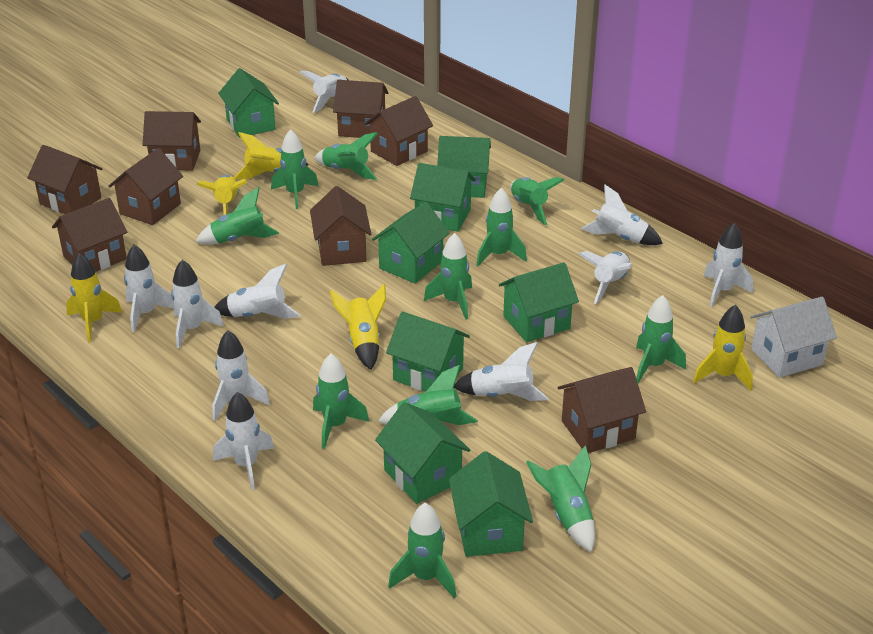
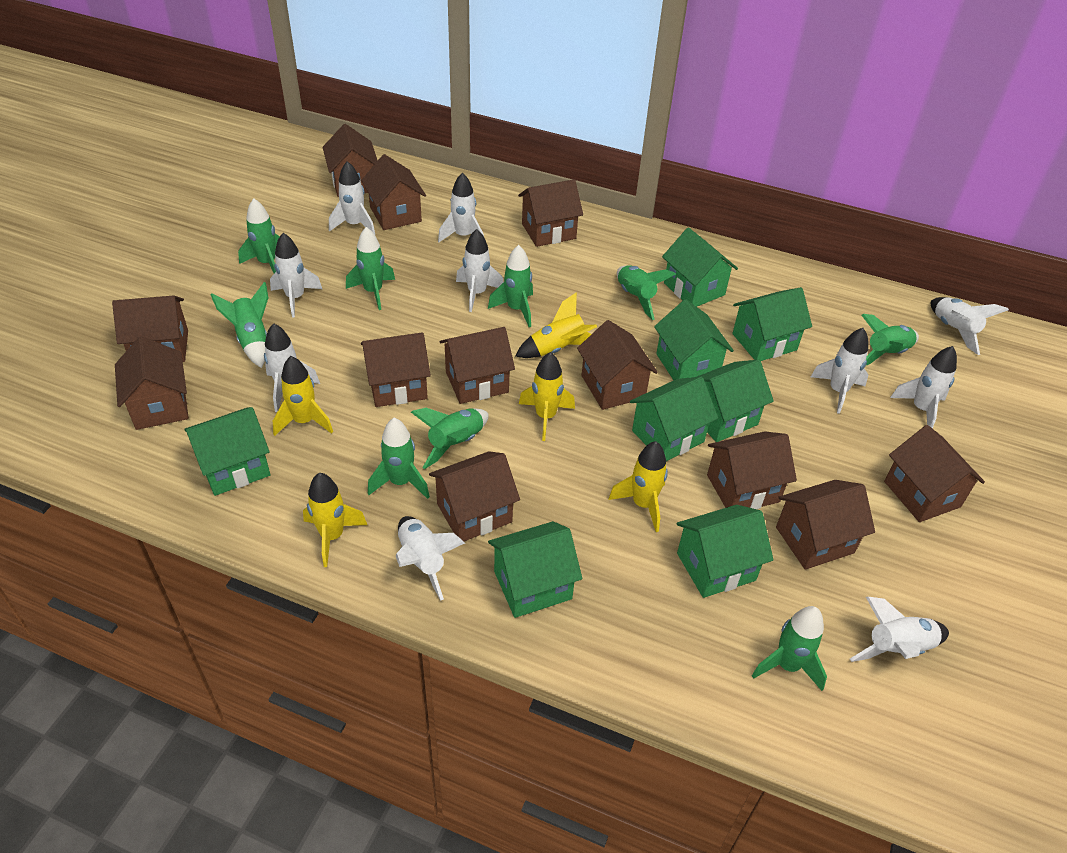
brown house: [27,145,102,214] [52,198,127,272] [108,148,183,225] [143,111,201,171] [310,186,371,266] [333,80,388,138] [364,96,433,166] [558,367,646,453] = 8 -> [112,295,188,362] [115,336,189,430] [323,124,378,197] [361,154,426,230] [361,332,431,407] [429,451,520,541] [439,327,515,404] [518,179,583,247] [577,320,658,410] [707,431,797,509] [776,480,875,570] [884,425,985,522] = 12
green rocket: [196,187,279,244] [271,129,319,209] [313,354,369,449] [315,132,378,180] [378,365,478,425] [388,503,456,598] [424,233,472,319] [476,188,527,266] [510,177,564,225] [526,445,595,552] [636,295,686,383] = 11 -> [211,282,268,368] [238,198,280,273] [346,227,395,310] [368,418,430,499] [411,408,489,469] [488,245,533,327] [617,265,676,320] [752,606,827,691] [861,314,919,365] = 9
white house: [750,297,837,378] = 1 -> none = 0

